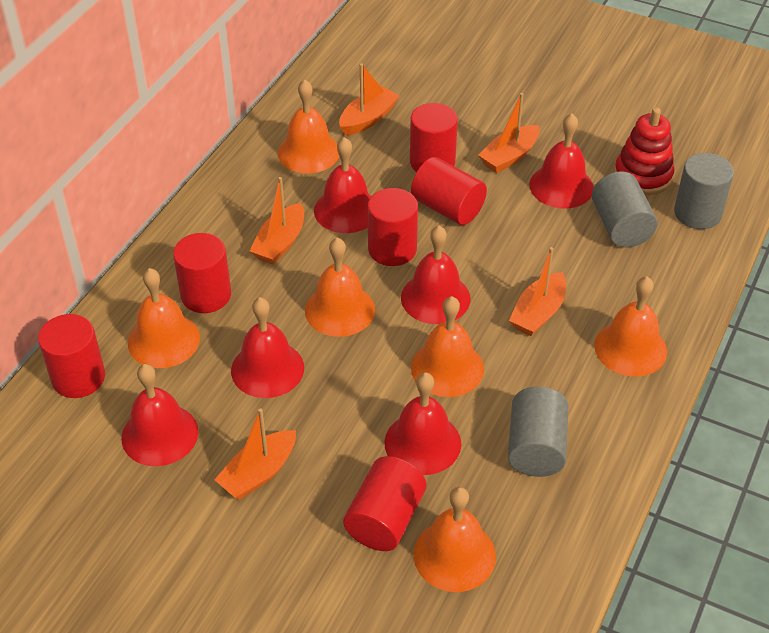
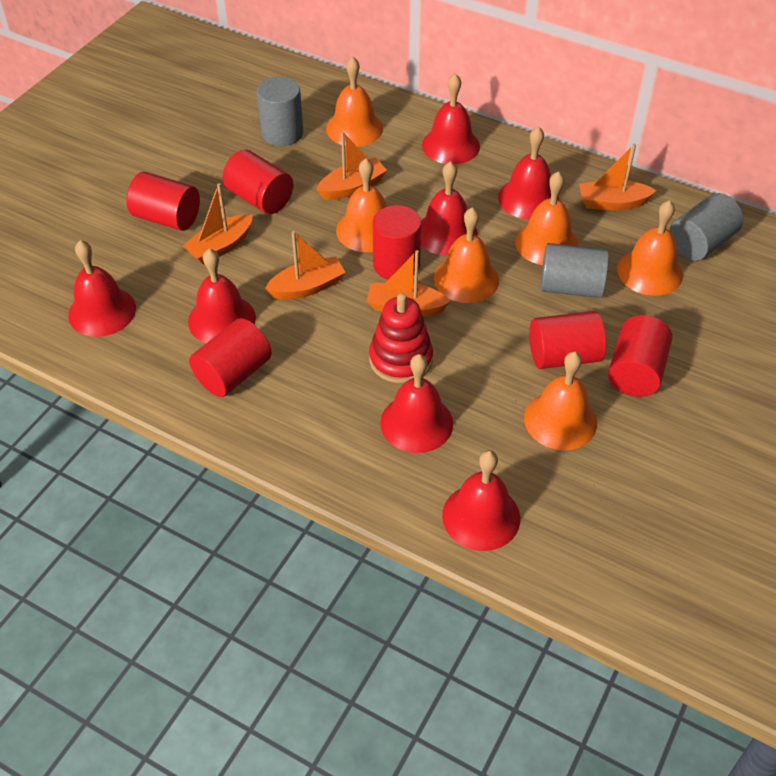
red bell: [122,364,198,466] [231,297,304,398] [314,137,371,233] [384,372,461,475] [401,225,470,324] [529,113,594,208] = 6 -> [68,240,136,337] [188,248,256,343] [380,354,453,453] [421,161,478,256] [422,73,480,164] [442,450,520,551] [498,126,559,219] = 7

